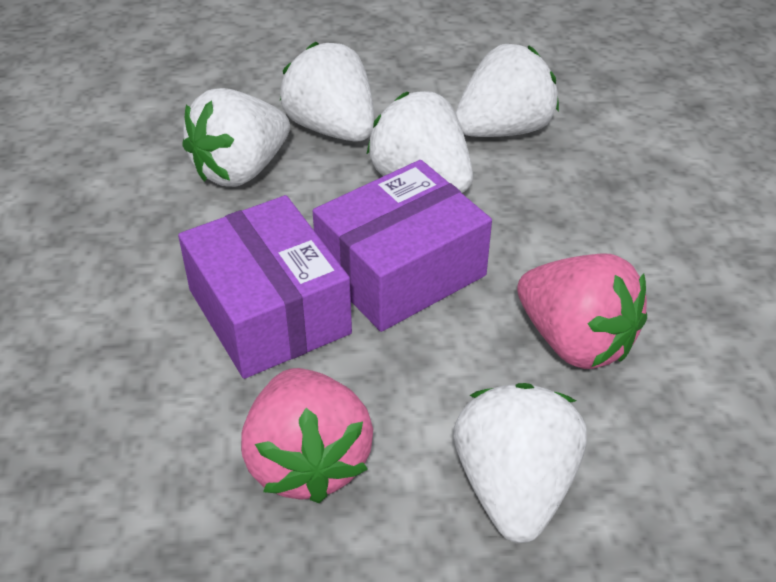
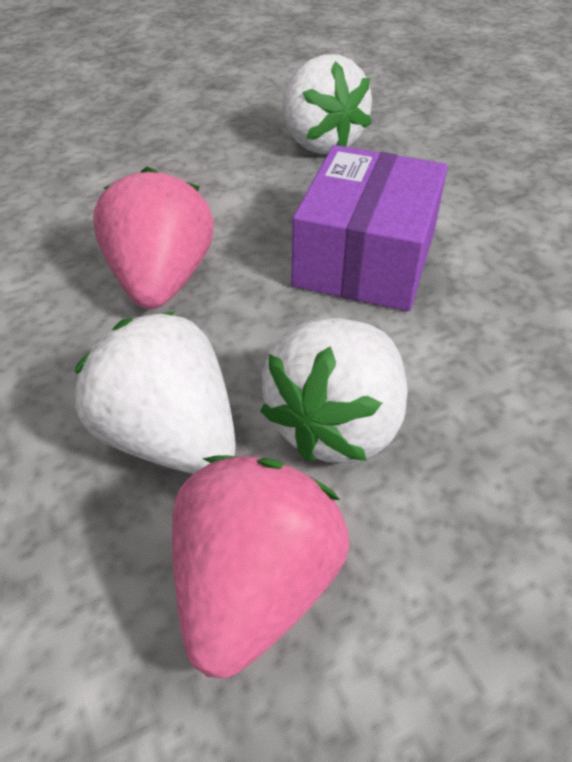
purple box: [178,195,352,379] [313,160,492,332] = 2 -> [291,145,448,311] = 1
white strawberry: [182,88,290,187] [280,42,374,142] [366,91,473,193] [454,383,587,543] [455,44,559,137] = 5 -> [74,311,236,474] [260,318,408,463] [283,54,372,154] = 3

